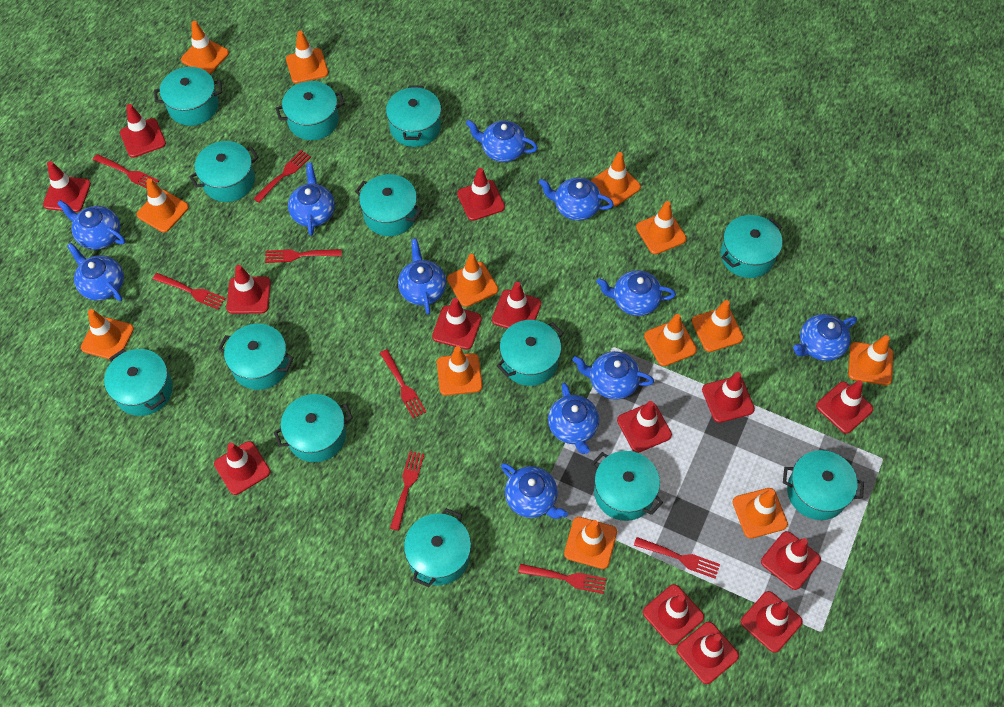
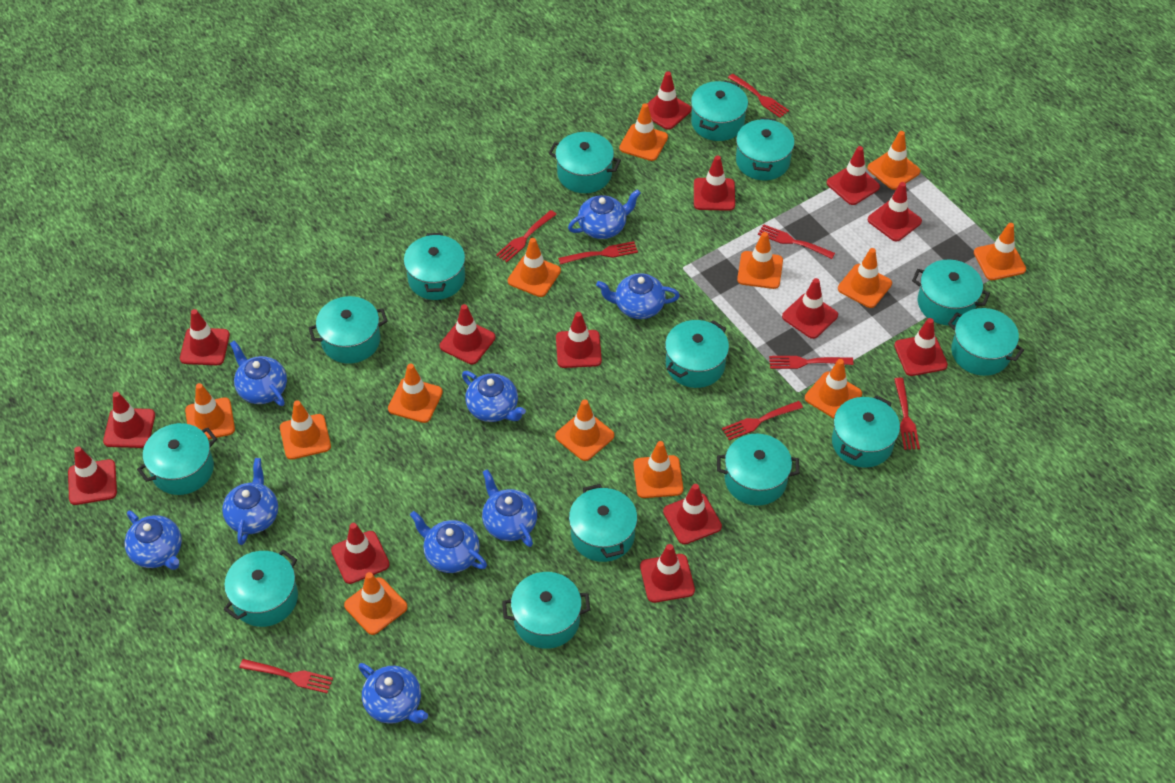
blue teapot: [57,200,125,250] [67,243,124,301] [288,163,335,236] [398,239,446,315] [466,120,538,162] [501,463,568,519] [539,177,614,221] [548,383,599,454] [573,351,654,400] [596,270,676,316] [793,314,857,361] = 11 -> [125,510,182,570] [222,458,278,545] [230,340,287,406] [358,663,428,724] [410,511,487,573] [462,371,526,422] [482,469,537,547] [568,189,641,239] [596,273,680,319] = 9
turquoise pot: [104,349,173,416] [154,67,222,126] [189,141,259,202] [218,324,294,390] [274,394,353,462] [276,81,345,140] [355,174,422,236] [386,85,441,147] [404,508,471,587] [497,320,563,386] [591,451,663,521] [721,215,783,278] [783,450,864,520] = 13 -> [137,423,217,495] [224,550,298,627] [309,296,388,363] [404,233,465,300] [502,572,590,649] [549,132,621,193] [569,484,637,562] [665,320,729,388] [691,80,748,141] [717,434,799,506] [736,118,795,181] [832,395,900,468] [912,259,990,325] [948,308,1024,376] = 14

